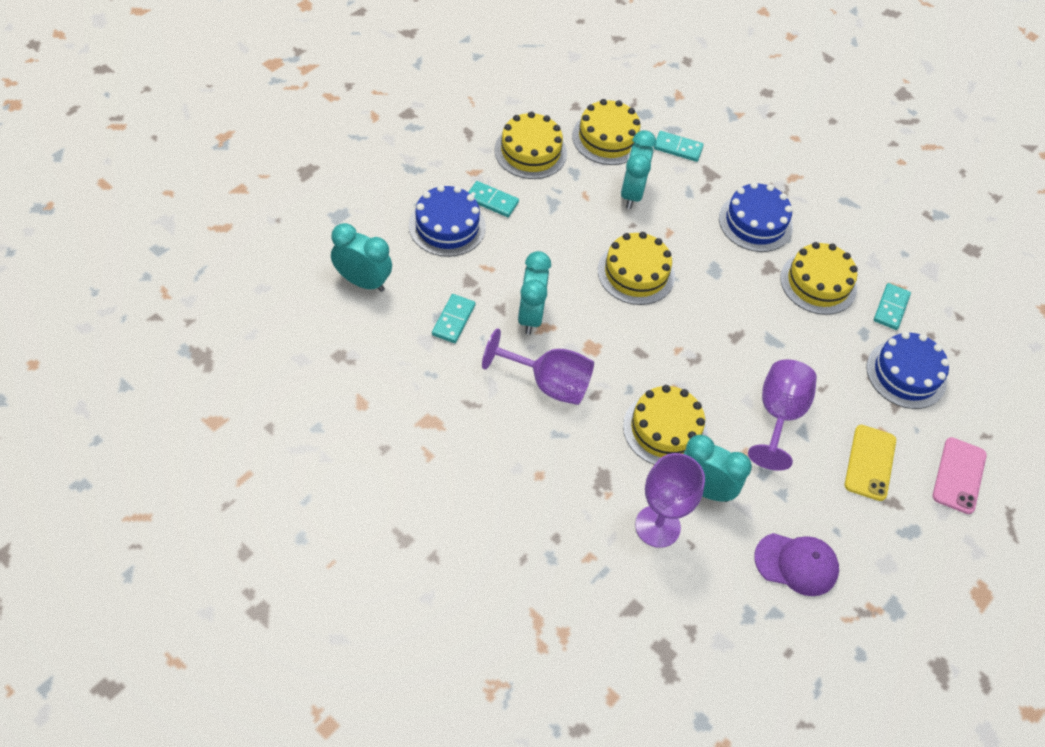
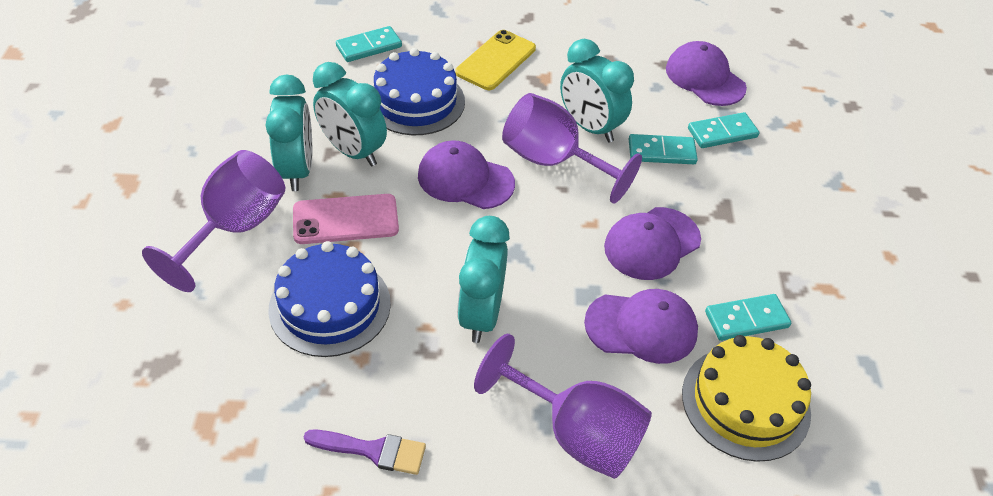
blue cake: [409,185,486,257] [719,182,793,252] [866,332,950,409] = 3 -> [269,241,391,357] [373,48,465,135] = 2
purple brush: none = 0 -> [304,430,426,475] = 1
purple cap: [754,533,839,596] = 1 -> [418,141,515,209] [584,289,698,364] [604,207,701,280] [666,41,747,106] = 4
yellow cake: [495,112,567,179] [572,99,640,165] [598,232,675,305] [623,385,708,465] [780,242,858,315] = 5 -> [682,335,811,462] = 1

